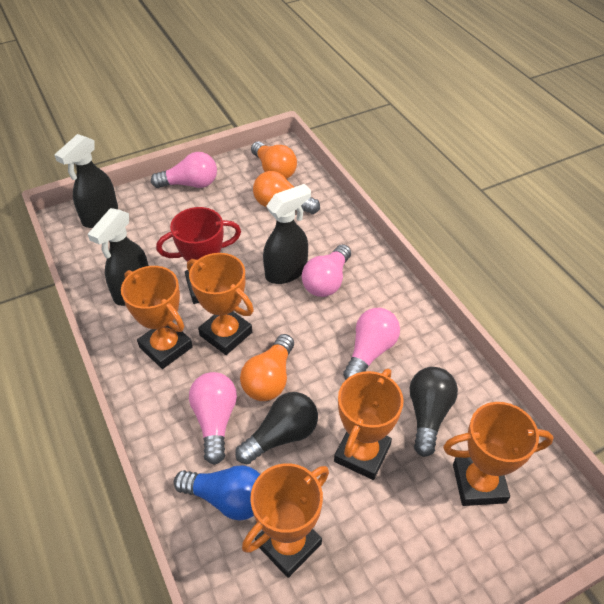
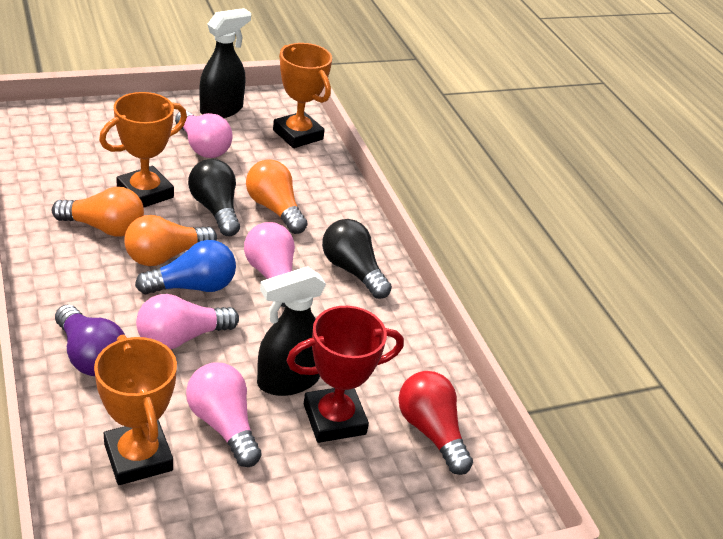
black spray bottle: [54,134,118,228] [88,208,149,306] [263,184,311,284] = 3 -> [199,8,251,118] [257,266,326,396] = 2
orange trophy: [121,266,193,369] [187,253,254,355] [242,463,329,578] [334,369,404,480] [443,402,554,506] = 5 -> [94,335,177,485] [99,92,187,207] [273,43,332,148] = 3
purple light bulb: none = 0 -> [55,304,125,376] = 1
red light bulb: none = 0 -> [398,371,473,475] = 1

